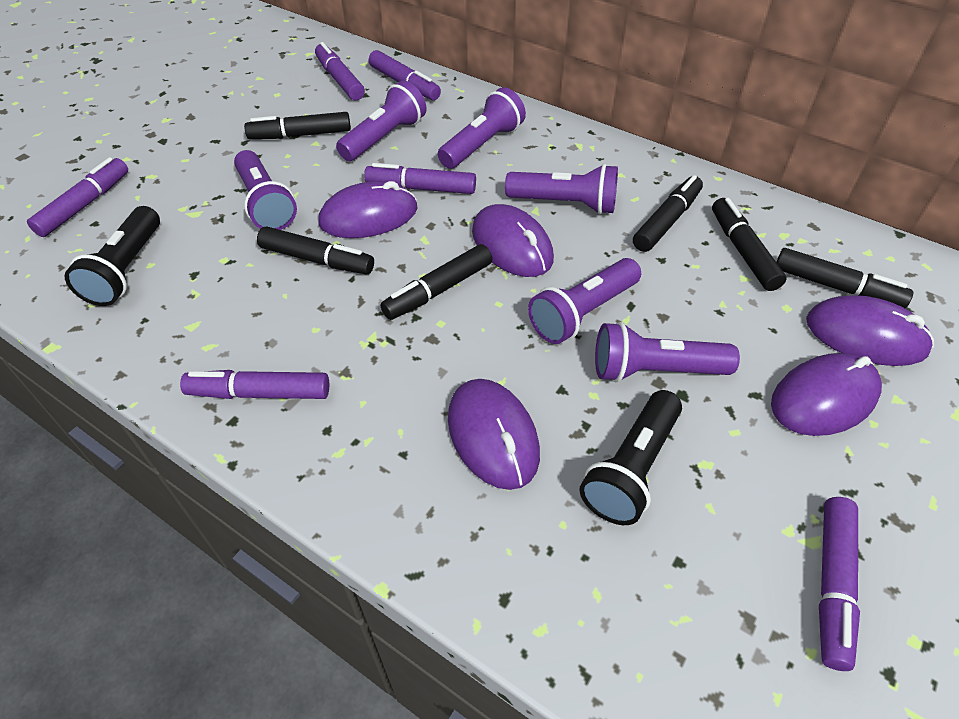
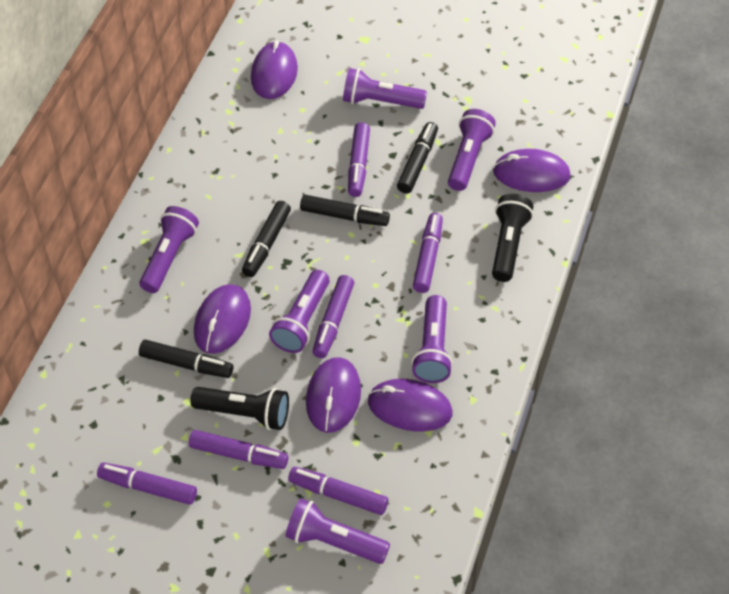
black marker: [244,112,351,139] [257,226,374,275] [381,244,492,320] [633,175,703,252] [712,198,787,291] [776,248,913,308] = 6 -> [139,340,233,378] [242,201,291,277] [300,195,390,226] [397,122,438,194] = 4

